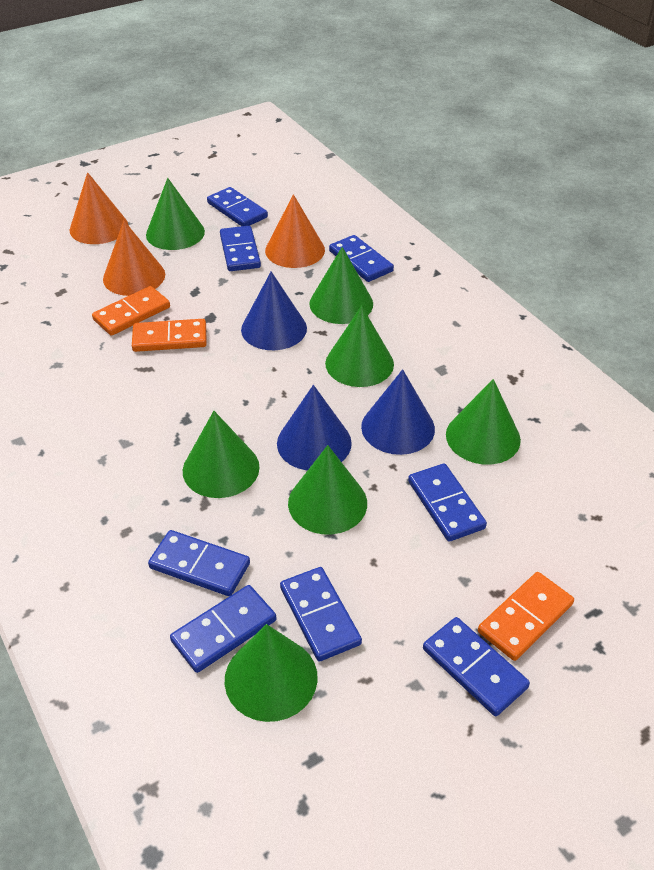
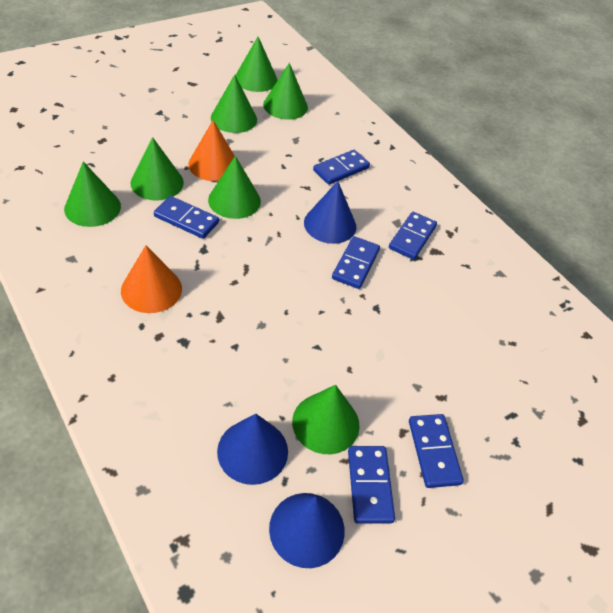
blue domino: [148,530,250,596] [170,585,276,673] [207,187,268,226] [220,226,261,271] [280,567,362,661] [329,235,394,282] [408,463,487,542] [423,617,530,716] = 8 -> [154,196,219,239] [313,150,370,185] [332,236,380,289] [348,446,395,523] [389,212,437,260] [409,414,464,488] = 6
orange cone: [70,172,128,244] [103,221,165,296] [265,194,325,268] = 3 -> [121,245,182,313] [188,120,235,181] = 2
orange domino: [92,286,170,336] [132,319,207,352] [478,572,574,661] = 3 -> none = 0

